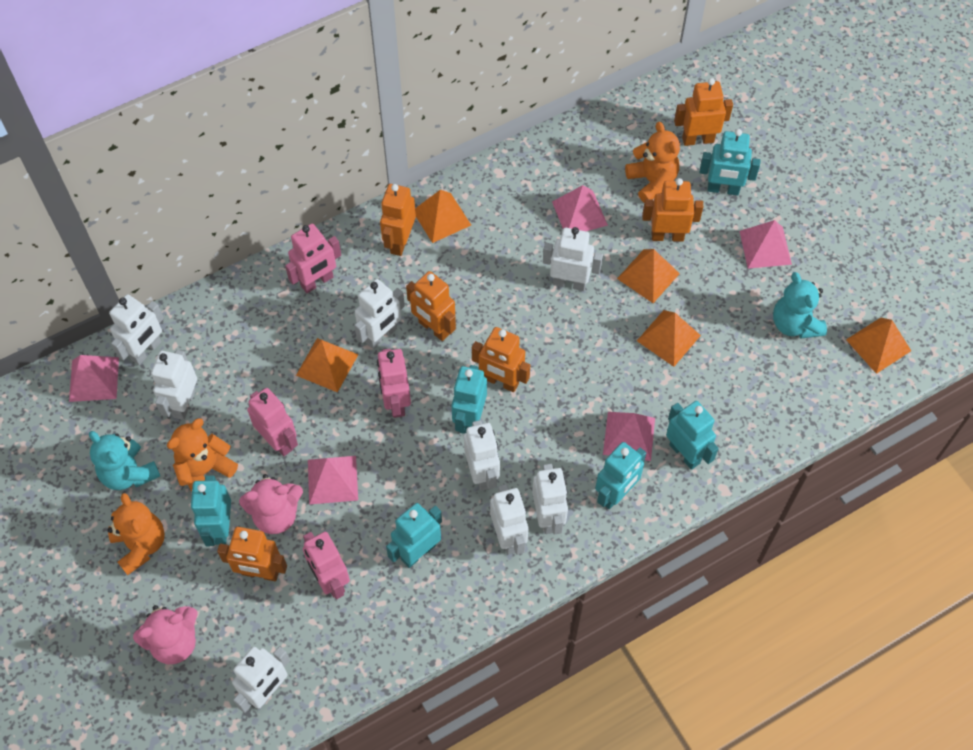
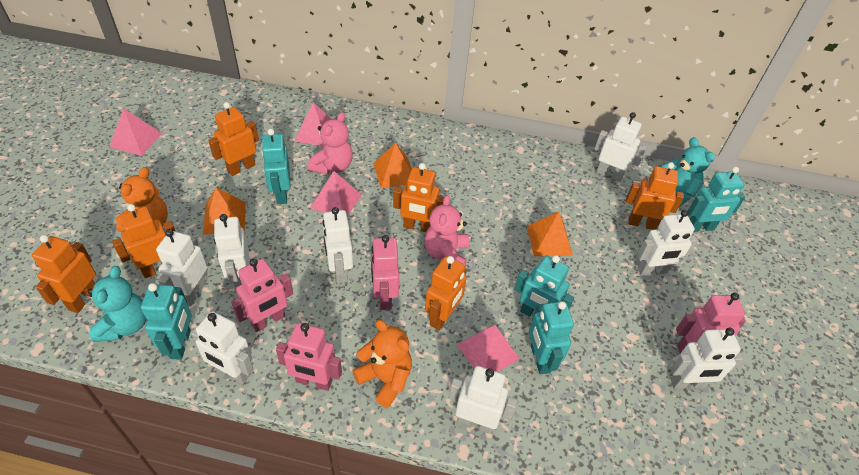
orange pyramid: [296,338,358,393] [415,190,471,243] [617,249,680,303] [637,310,701,367] [846,318,911,374] = 5 -> [203,187,246,235] [373,142,412,188] [527,211,573,256] = 3
orange teddy bear: [108,493,165,575] [167,418,238,492] [625,122,680,202] = 3 -> [116,167,168,232] [352,320,412,408] = 2
pink pyramid: [69,355,119,402] [308,456,358,505] [552,185,608,231] [603,412,655,461] [739,220,792,269] = 5 -> [110,108,162,156] [294,102,331,146] [310,171,362,216] [457,325,520,372] = 4
turquoise robot: [191,475,231,546] [386,503,442,568] [451,365,487,434] [595,442,646,509] [666,401,719,470] [699,129,761,196] = 6 -> [141,283,192,360] [261,129,291,204] [514,255,574,317] [529,301,574,374] [688,167,745,232] = 5

